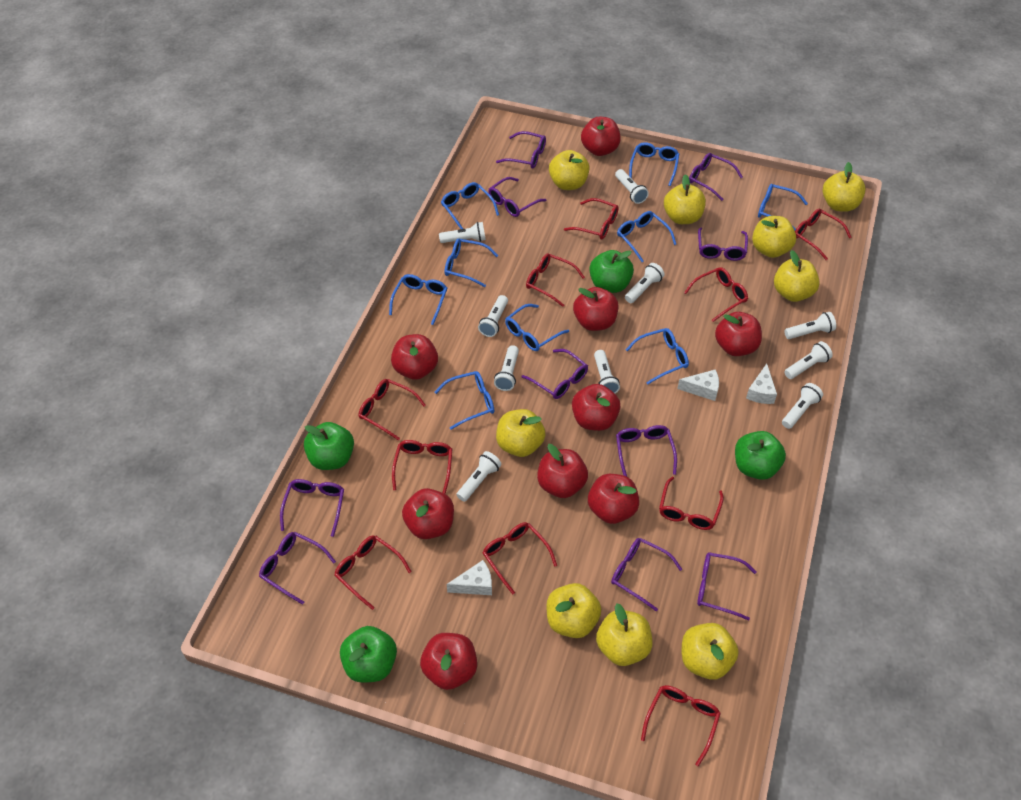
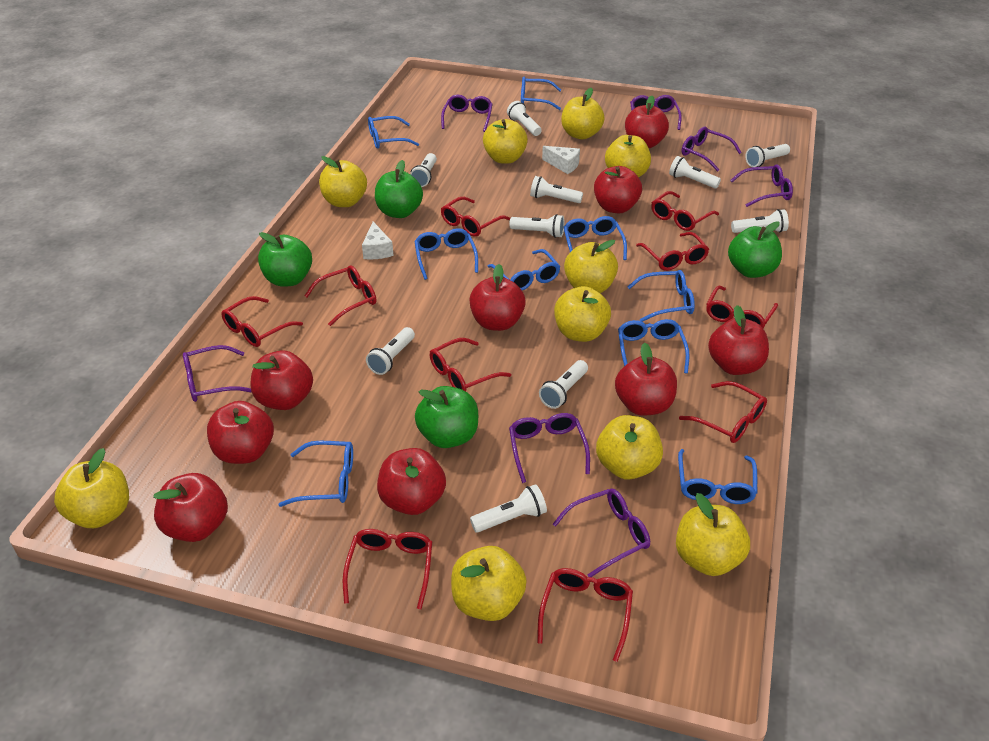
purple glasses: [259,532,336,605] [280,479,344,537] [488,177,547,217] [496,131,546,168] [522,349,588,399] [611,538,682,611] [616,425,677,477] [689,153,743,201] [697,552,757,621] [698,227,748,261] = 10 -> [183,345,252,402] [441,95,493,132] [509,413,590,483] [553,489,650,577] [630,95,682,130] [682,126,742,172] [730,164,793,207] = 7
white cheese: [447,560,492,595] [677,369,719,401] [746,364,777,404] = 3 -> [362,222,394,259] [542,146,580,174] = 2
yellow apple: [496,409,545,457] [546,583,601,638] [549,150,590,190] [596,603,652,666] [664,174,706,224] [682,623,738,680] [752,216,796,258] [774,250,820,302] [823,162,866,212] = 9 -> [54,448,129,528] [319,156,367,207] [451,546,527,621] [483,119,528,164] [554,286,611,342] [561,88,605,139] [564,240,618,293] [596,415,663,480] [605,135,651,177] [676,493,750,576] = 10

